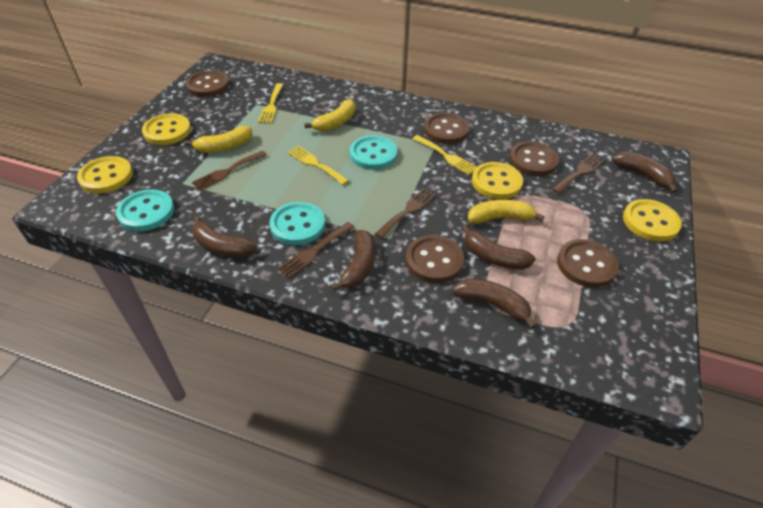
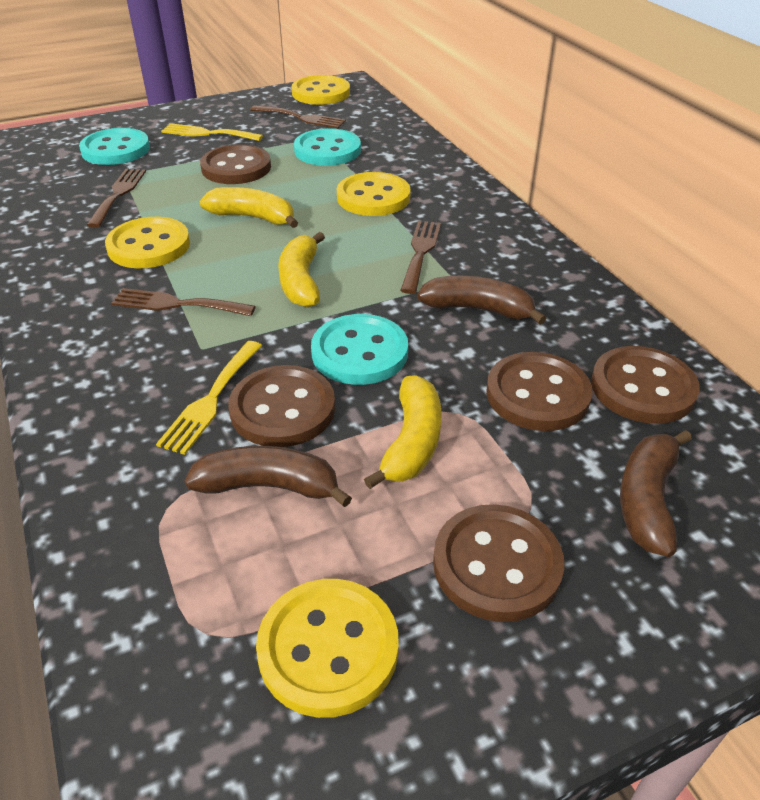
brown banana: [192,216,257,257] [331,230,375,292] [452,279,537,329] [462,224,536,270] [612,152,678,193] = 5 -> [184,446,352,507] [417,276,546,325] [620,430,692,557] = 3
yellow fork: [258,83,284,124] [287,146,349,185] [412,135,476,175] = 3 -> [156,341,262,455] [161,123,263,141] = 2

